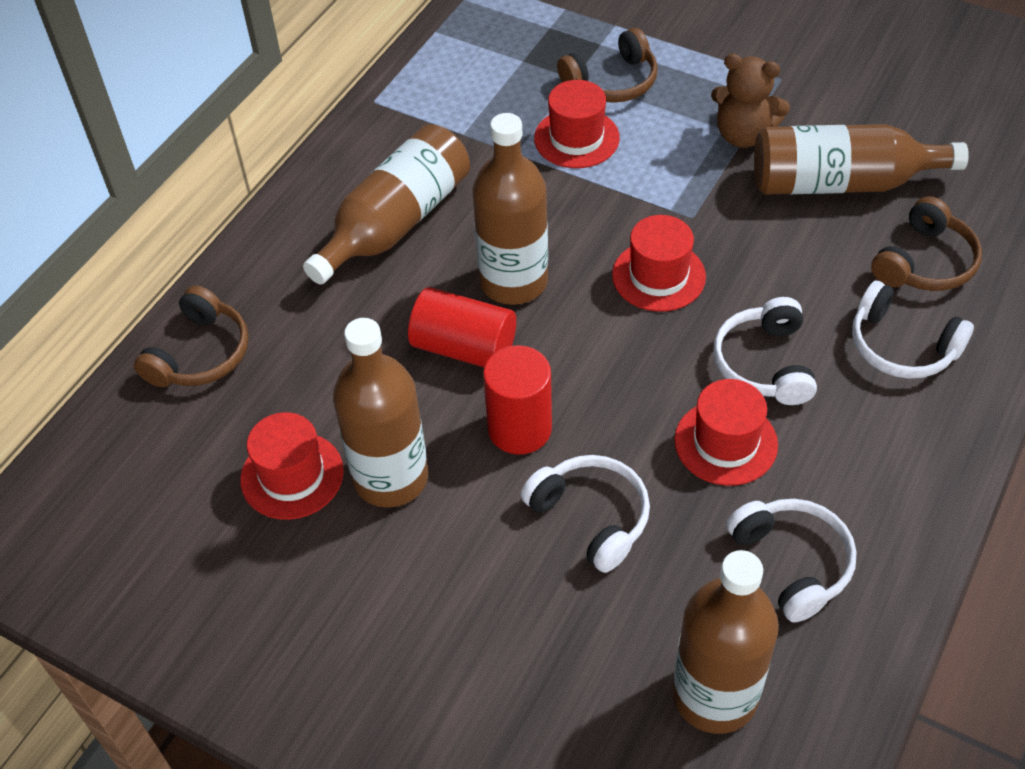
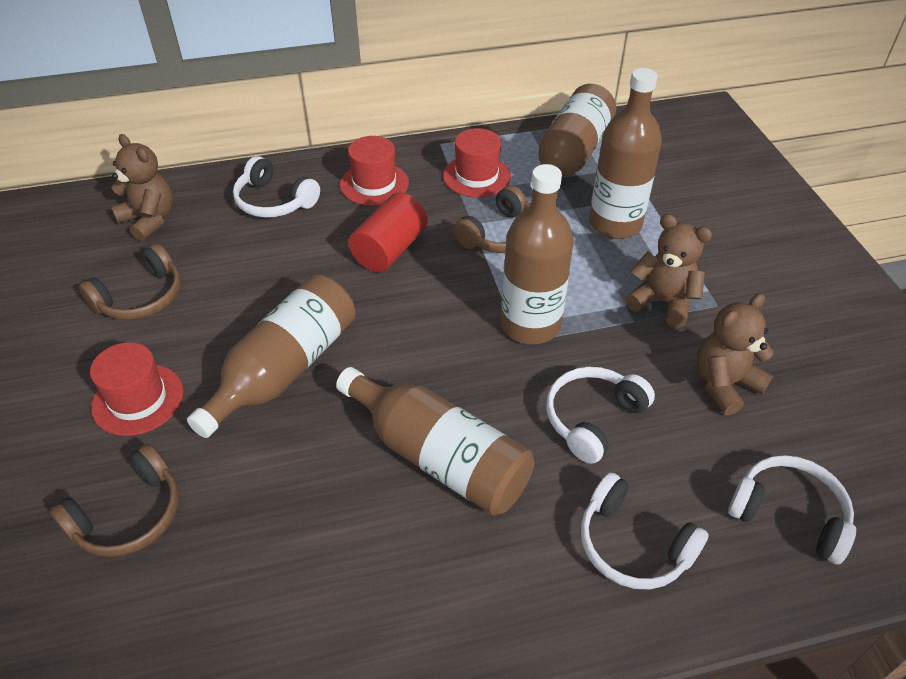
brown teddy bear: [711,54,790,148] = 1 -> [111,134,173,241] [625,214,712,328] [697,293,774,416] = 3
red cylinder: [408,287,516,367] [483,345,552,455] = 2 -> [348,192,428,272] = 1
red hat: [240,412,344,520] [534,80,620,168] [612,215,706,312] [674,379,778,486] = 4 -> [90,342,183,436] [340,136,409,206] [443,128,511,197] = 3

